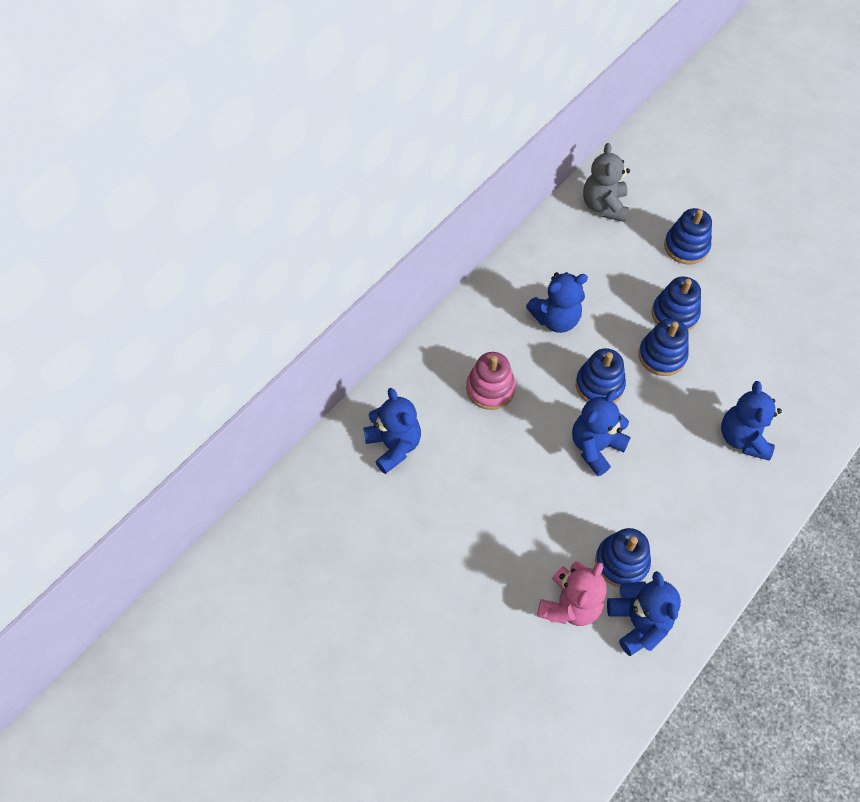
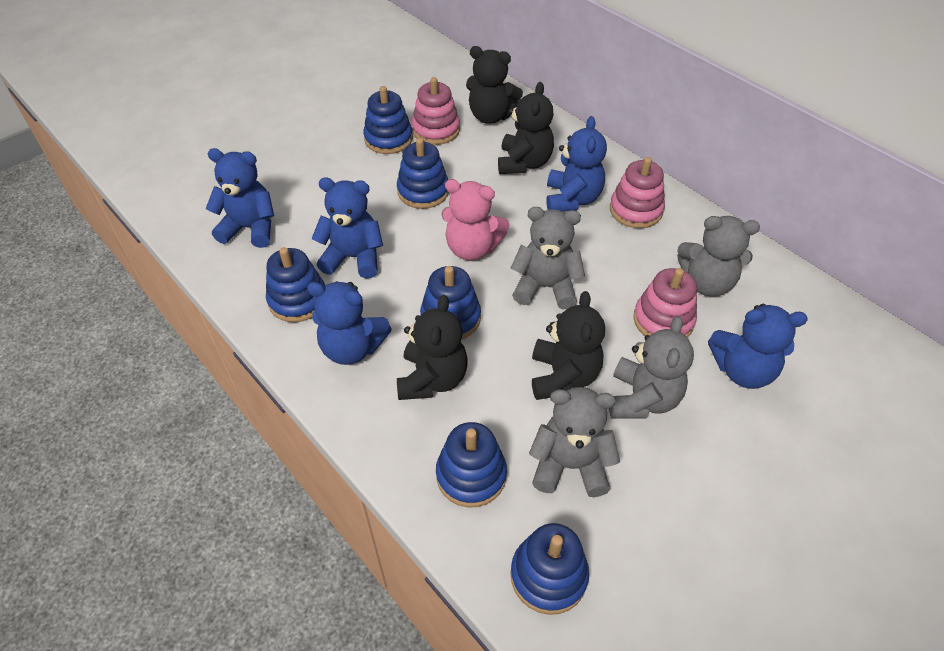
black teddy bear: none = 0 -> [397,295,468,400] [466,46,523,124] [498,82,554,174] [532,291,605,400] = 4
blue stacking toy: [576,348,626,403] [595,528,651,587] [638,318,689,376] [652,276,701,331] [664,208,712,264] = 5 -> [266,247,325,322] [363,86,413,154] [397,138,449,209] [420,266,481,340] [436,422,507,508] [511,523,589,615] = 6
grey teddy bear: [583,143,630,222] = 1 -> [511,207,585,309] [529,387,620,497] [609,316,694,419] [677,216,760,296] = 4
pink stacking toy: [466,352,516,410] = 1 -> [412,77,460,145] [610,157,665,228] [633,268,697,338] = 3

